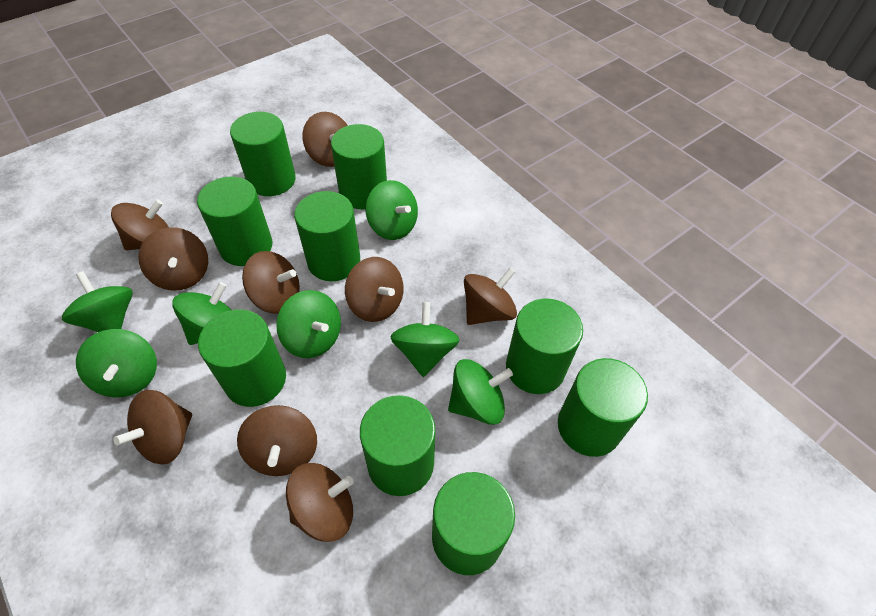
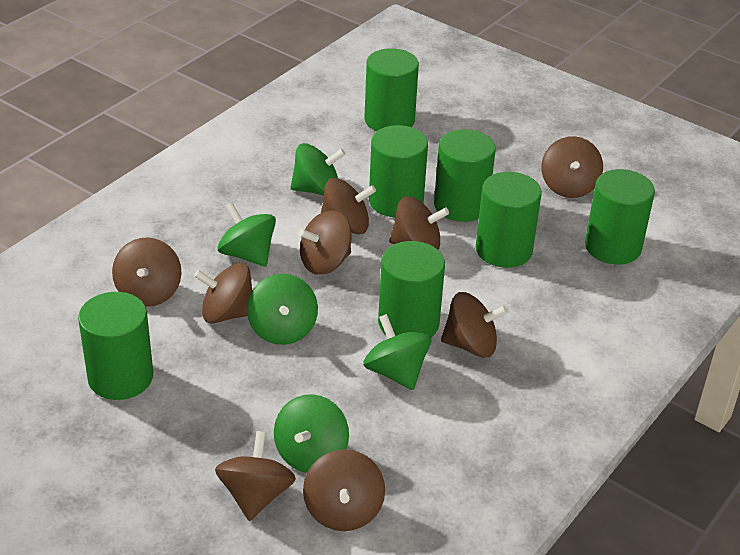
green cylinder: [197,176,272,266] [198,309,286,407] [230,112,296,196] [294,191,360,281] [331,124,387,209] [360,395,435,496] [432,472,515,575] [506,299,583,394] [558,358,648,457] = 9 -> [78,292,153,400] [364,48,419,131] [369,125,428,217] [378,241,445,337] [434,129,496,222] [476,172,542,268] [585,169,655,264] = 7
green spinning top: [62,271,133,332] [76,329,157,397] [172,282,231,345] [276,290,341,358] [366,180,418,240] [391,302,460,377] [448,359,513,425] = 7 -> [217,202,276,267] [247,274,318,345] [274,394,349,473] [290,143,346,196] [363,314,431,390] = 5

